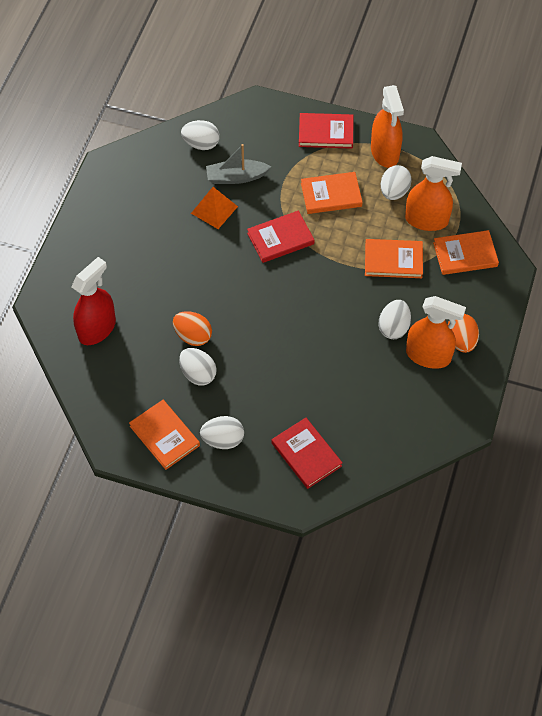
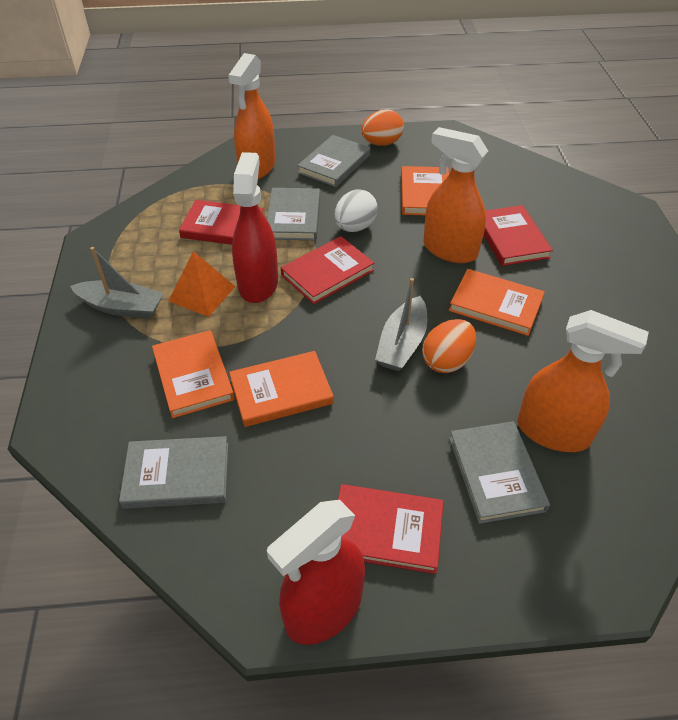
grey boat: [206,144,271,184] = 1 -> [70,247,164,319] [375,278,427,371] = 2
grey book: none = 0 -> [119,436,228,509] [267,188,320,240] [297,135,370,187] [449,421,550,524] = 4
red book: [247,210,315,263] [272,418,343,489] [299,113,354,149] = 3 -> [179,200,264,245] [281,236,375,304] [338,484,444,574] [484,205,553,266] = 4
red spray bottle: [71,257,116,345] = 1 -> [232,152,278,303] [267,500,365,645] = 2
white egg: [179,348,217,385] [181,120,220,150] [200,416,244,449] [378,300,411,339] [381,165,412,200] = 5 -> [334,189,378,232] = 1

